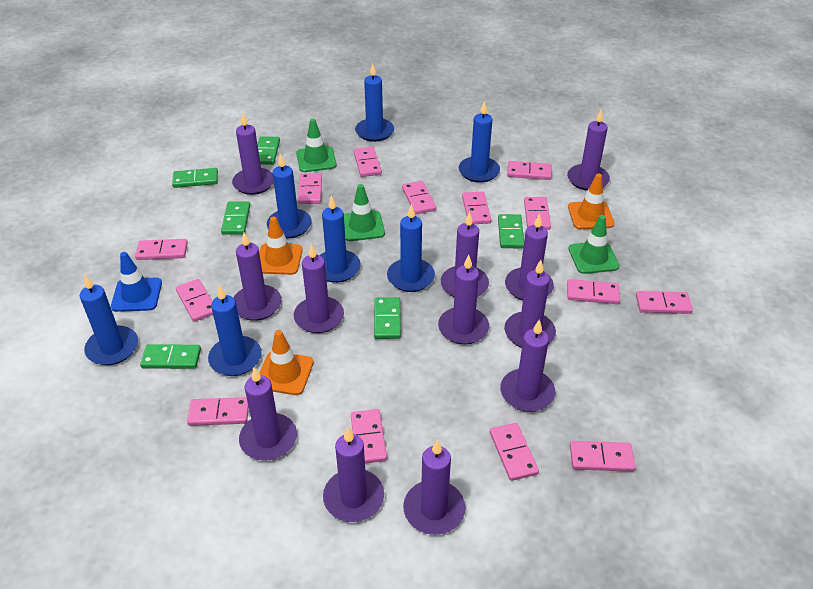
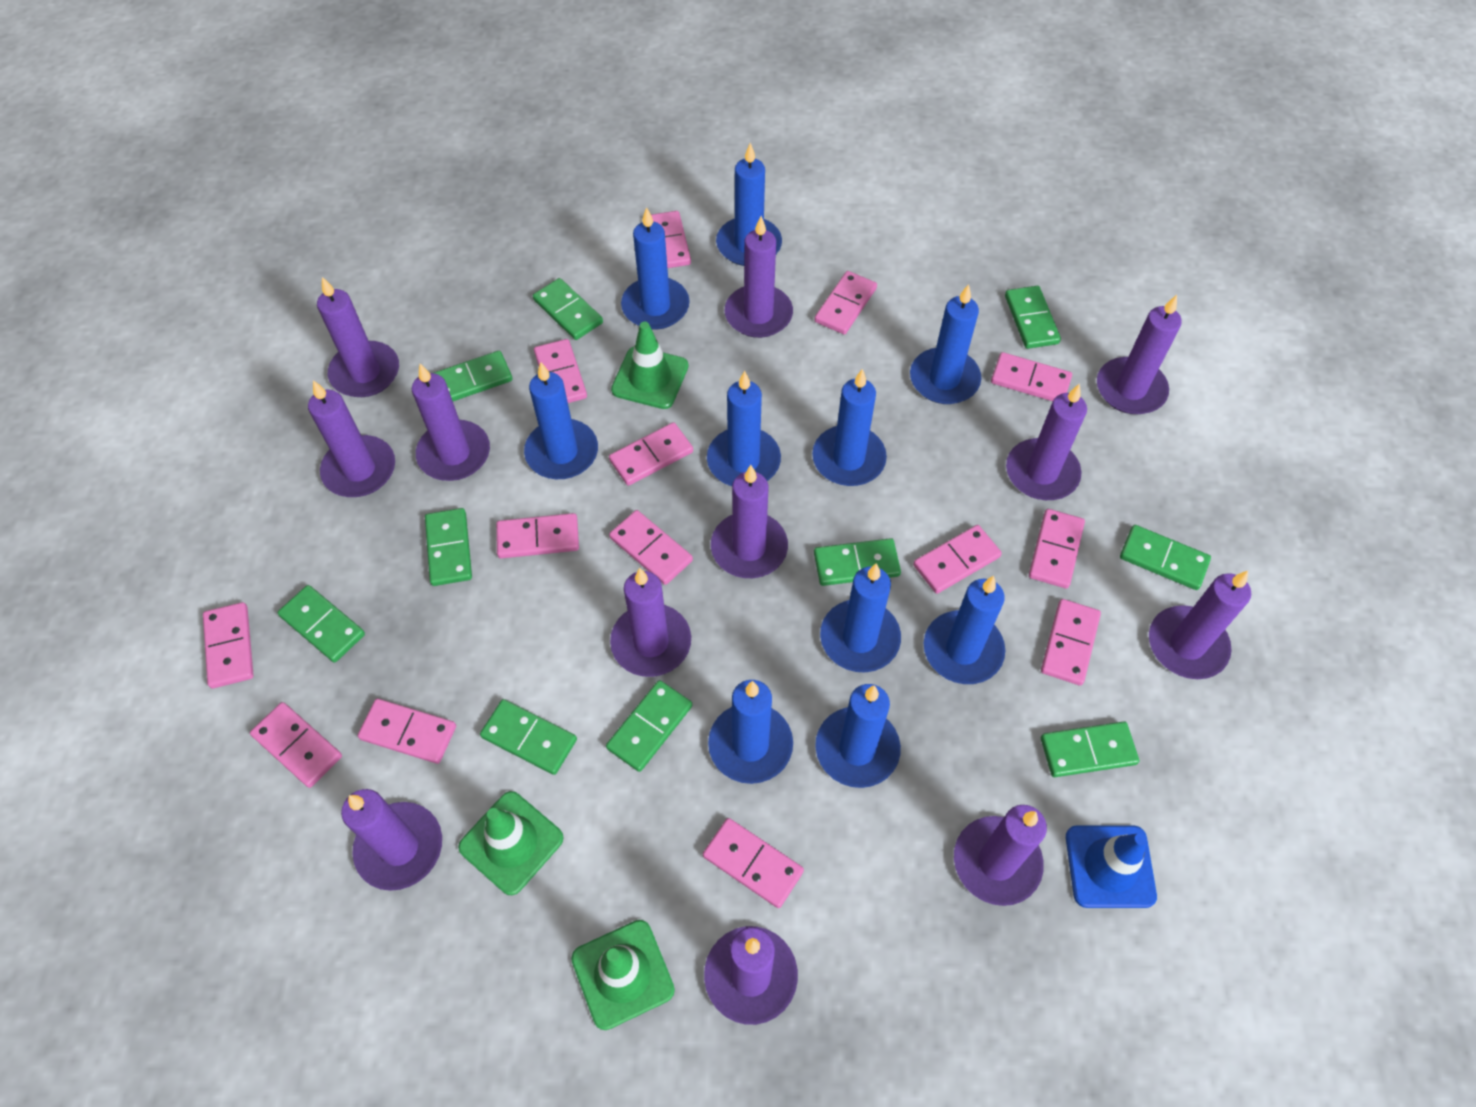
blue candle: [80,275,138,365] [208,285,261,376] [267,154,312,238] [320,196,361,283] [355,63,394,142] [387,204,435,292] [459,101,500,183] = 7 -> [524,362,598,479] [621,207,689,330] [707,371,781,486] [708,680,793,784] [716,143,782,266] [812,369,887,486] [815,684,901,788] [820,563,901,673] [910,284,981,404] [924,576,1005,684] = 10
green domino: [140,344,201,369] [172,168,218,188] [221,201,250,235] [257,137,280,165] [374,297,401,339] [498,214,524,249] = 6 -> [278,585,365,663] [425,508,472,586] [434,351,512,401] [480,699,577,775] [533,278,603,340] [606,680,692,772] [814,538,901,586] [1005,286,1061,349] [1041,721,1139,777] [1120,525,1211,590] = 10
orange traffic cone: [259,217,303,275] [259,330,314,395] [568,173,614,229] = 3 -> none = 0

